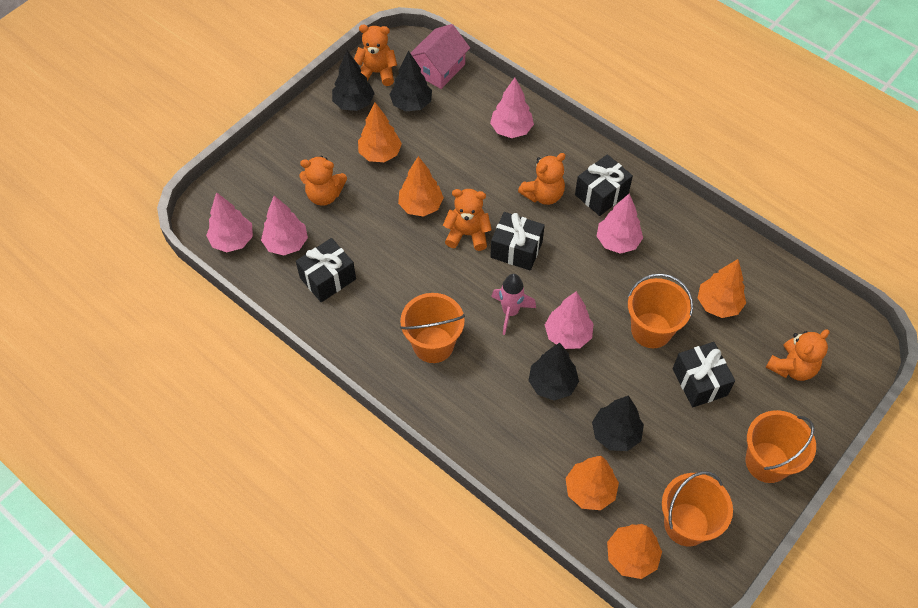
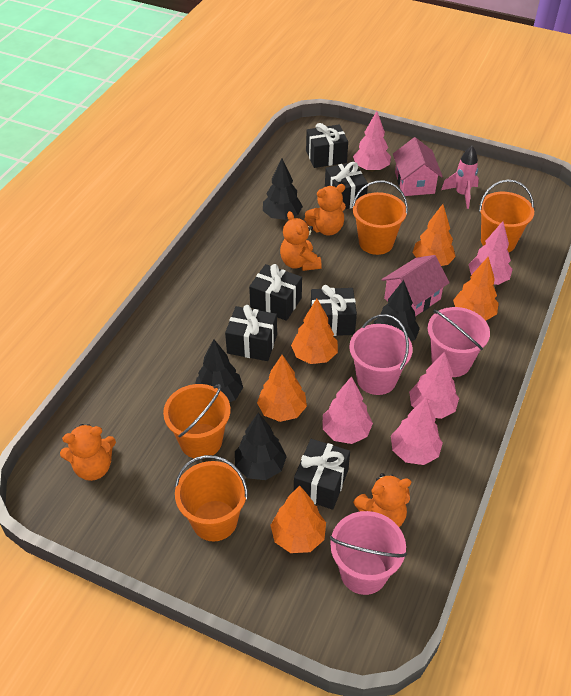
black gift: [296,238,356,302] [490,212,545,271] [575,154,633,216] [673,342,735,408] = 4 -> [225,305,277,361] [249,264,302,321] [294,439,350,510] [306,123,348,168] [311,285,357,336] [325,162,368,209] = 6
orange teddy bear: [300,156,347,206] [354,25,397,86] [443,189,492,251] [518,153,565,205] [766,329,830,381] = 5 -> [60,424,116,481] [280,211,322,271] [304,184,346,236] [353,473,411,527] = 4
pink bucket: none = 0 -> [330,511,407,595] [349,314,413,395] [428,307,490,377] = 3
pink house: [411,24,470,89] = 1 -> [382,255,450,316] [393,137,443,196] = 2

